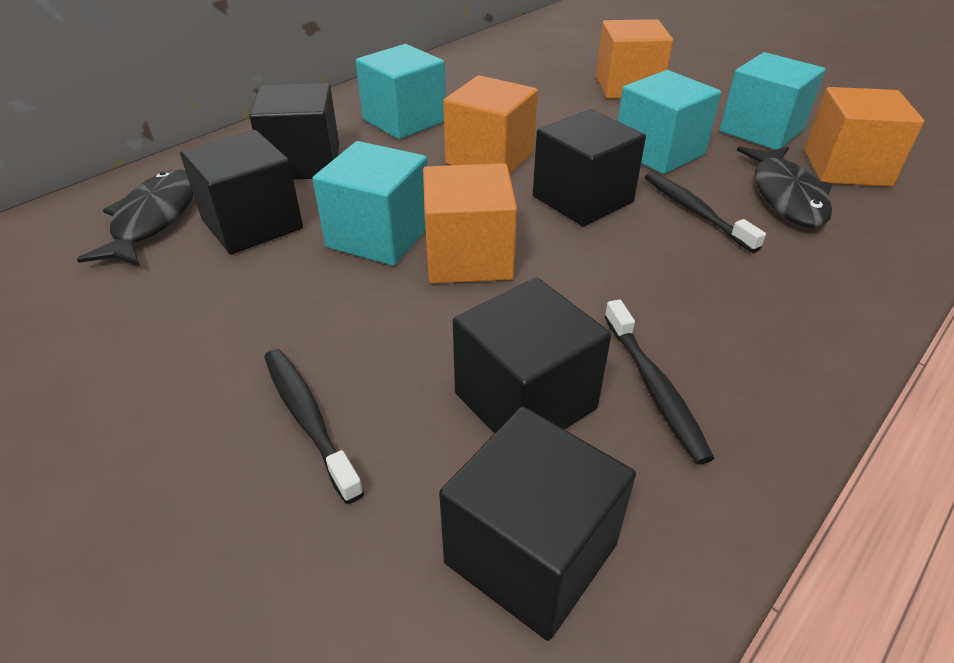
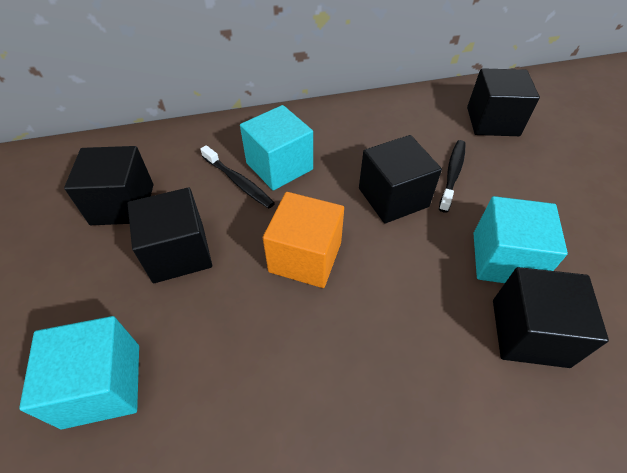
black fish: [77,169,194,266] [737,147,832,228] = 2 -> none = 0
black toothbrush: [264,349,364,504] [604,300,714,464] [645,172,766,253] = 3 -> [200,145,275,209] [439,140,466,213] = 2
orange cube: [423,163,517,284] [443,75,538,174] [596,19,673,99] [804,87,924,187] = 4 -> [263,192,344,288] = 1
turquoise cube: [312,141,427,266] [356,44,446,139] [618,70,721,174] [719,52,825,150] = 4 -> [19,316,139,429] [240,105,313,190] [474,196,568,283] = 3

